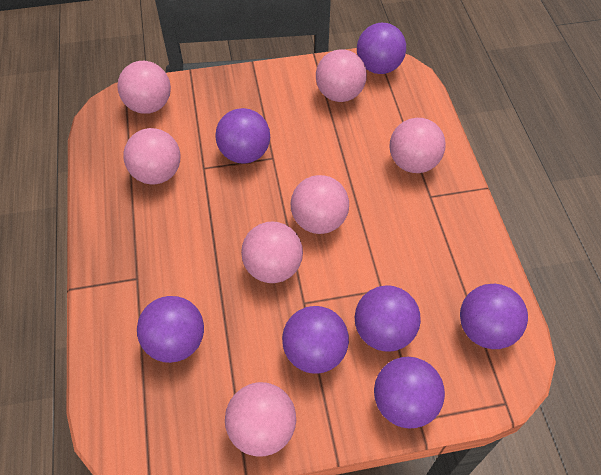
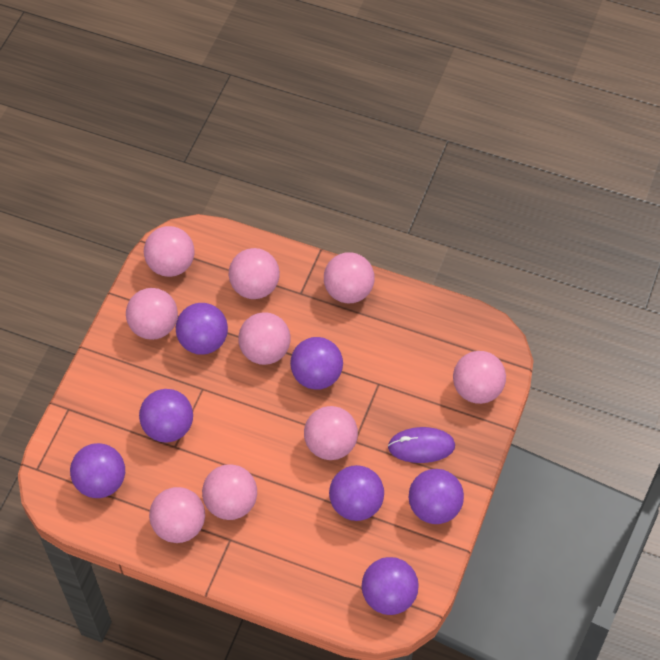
pink ball: [118,61,171,114] [123,128,180,185] [225,382,296,457] [241,222,303,283] [291,175,349,234] [316,49,367,102] [389,118,446,173] = 7 -> [126,288,178,340] [144,226,195,277] [149,487,205,543] [202,465,257,520] [229,248,280,299] [238,312,290,365] [304,406,358,460] [324,252,375,303] [453,351,506,404] = 9
purple mouse: none = 0 -> [388,427,455,463] = 1

